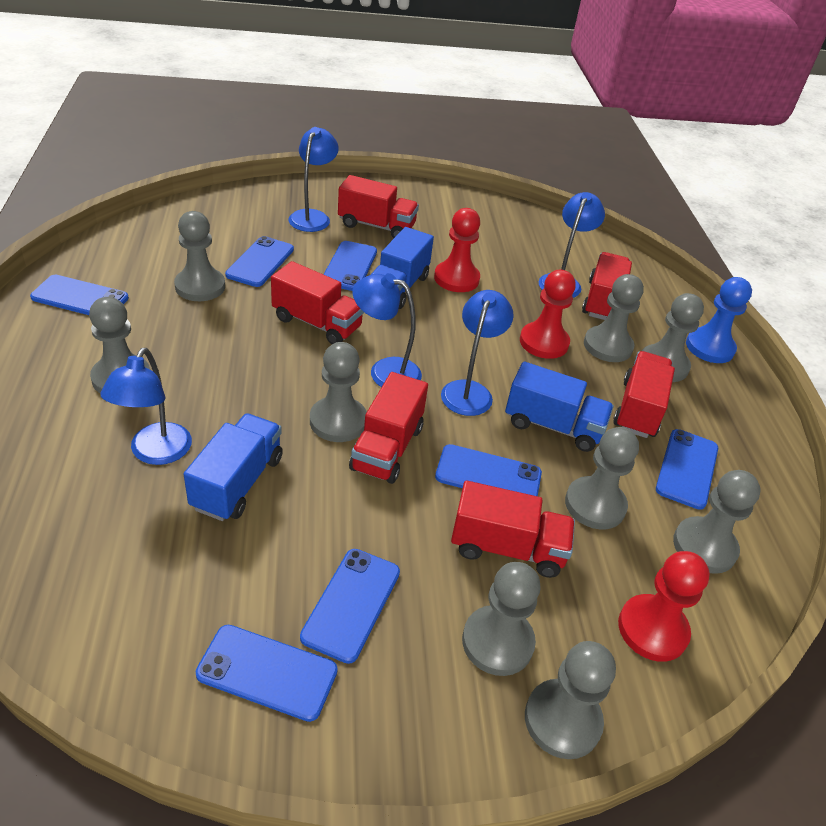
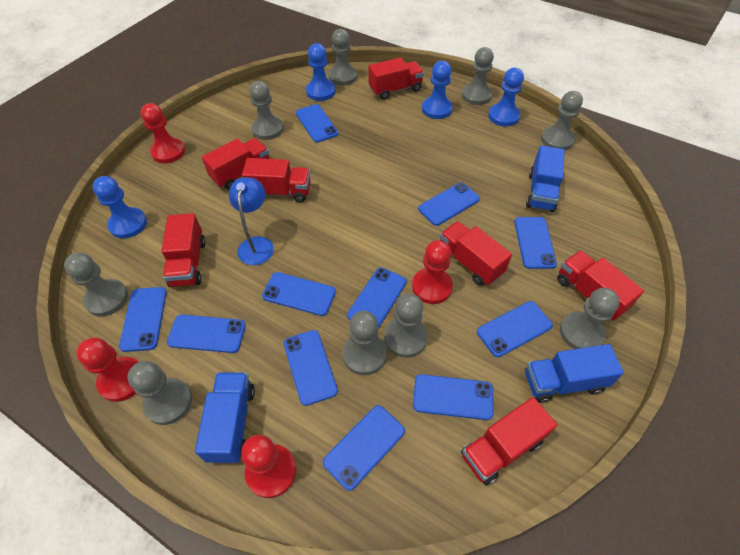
blue lamp: [100,348,192,465] [289,127,339,232] [352,273,422,387] [441,290,514,416] [539,192,605,298] = 5 -> [229,177,274,265] = 1
blue pawn: [686,277,752,363] = 1 -> [93,176,147,238] [306,43,335,101] [422,61,453,119] [488,68,524,126] = 4
blue phone: [30,275,129,315] [196,625,338,722] [225,236,294,287] [300,549,400,664] [323,241,377,291] [435,444,542,496] [656,429,718,510] = 7 -> [119,287,167,352] [167,315,246,353] [262,272,336,316] [283,330,338,406] [296,104,338,143] [323,405,405,491] [347,267,407,329] [413,374,494,420] [418,183,480,226] [477,301,553,357] [514,217,557,269] = 11
red pawn: [434,208,480,292] [520,270,576,359] [618,551,710,662] = 3 -> [76,337,139,402] [141,103,185,163] [241,435,296,498] [412,240,453,304] = 4
red truck: [271,261,364,344] [338,175,419,238] [349,372,428,484] [451,481,575,578] [582,252,632,320] [613,351,675,438] = 6 -> [161,213,206,287] [202,138,269,190] [242,158,311,202] [369,57,424,100] [440,221,512,286] [461,397,557,485] [557,250,644,321] = 7

